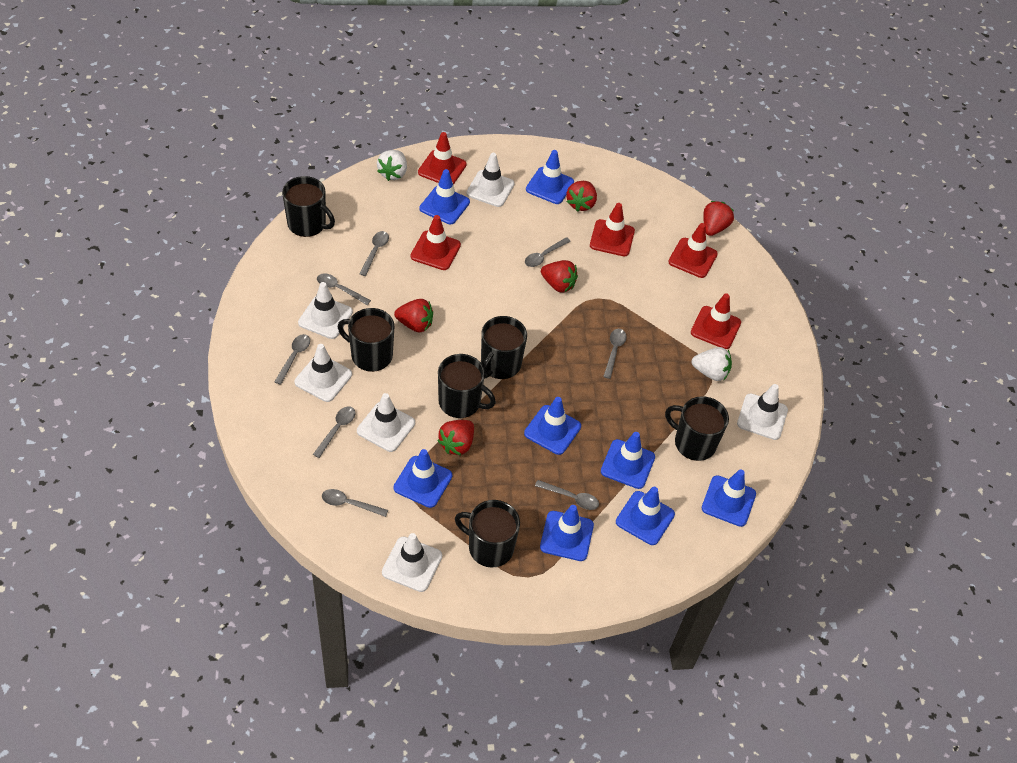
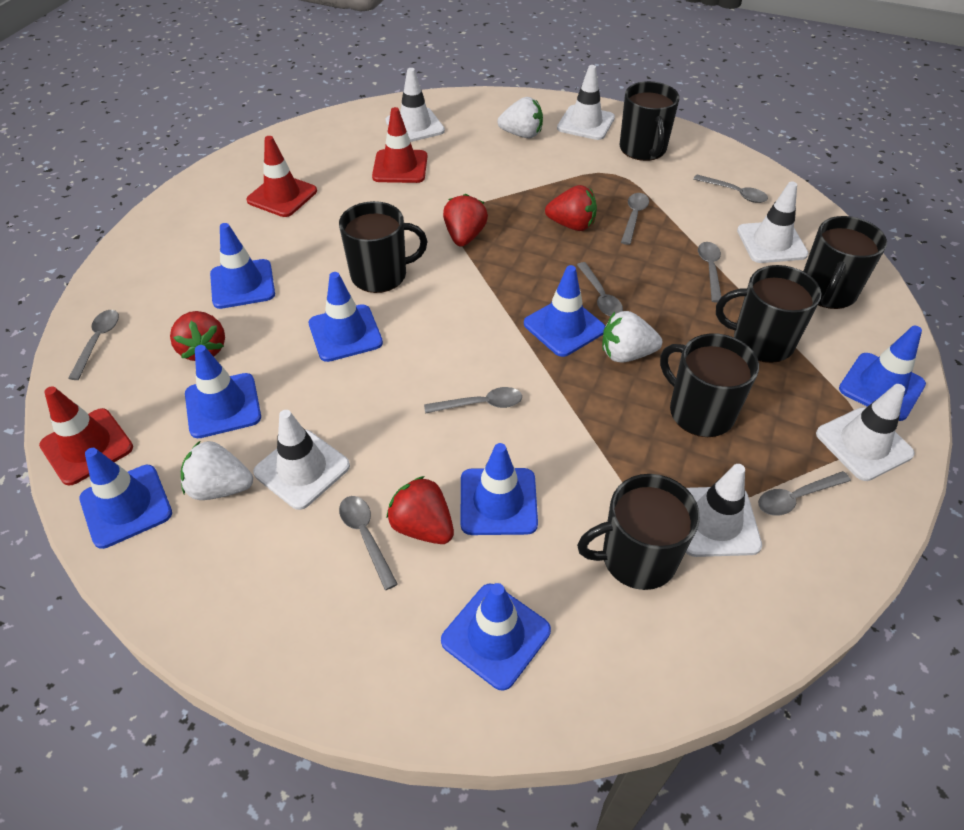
red strawberry: [394,299,433,332] [437,420,474,455] [541,260,578,293] [566,181,597,212] [703,201,734,236] = 5 -> [170,311,225,361] [386,476,454,544] [443,194,488,247] [545,185,597,231] = 4
red traffic cone: [411,215,461,270] [418,132,467,185] [590,203,635,256] [668,223,718,278] [691,293,741,349] = 5 -> [39,386,133,485] [246,136,317,217] [372,107,427,183] = 3
white strawberry: [377,150,407,181] [692,347,732,381] = 2 -> [181,440,253,500] [497,97,543,138] [602,311,662,363] = 3

